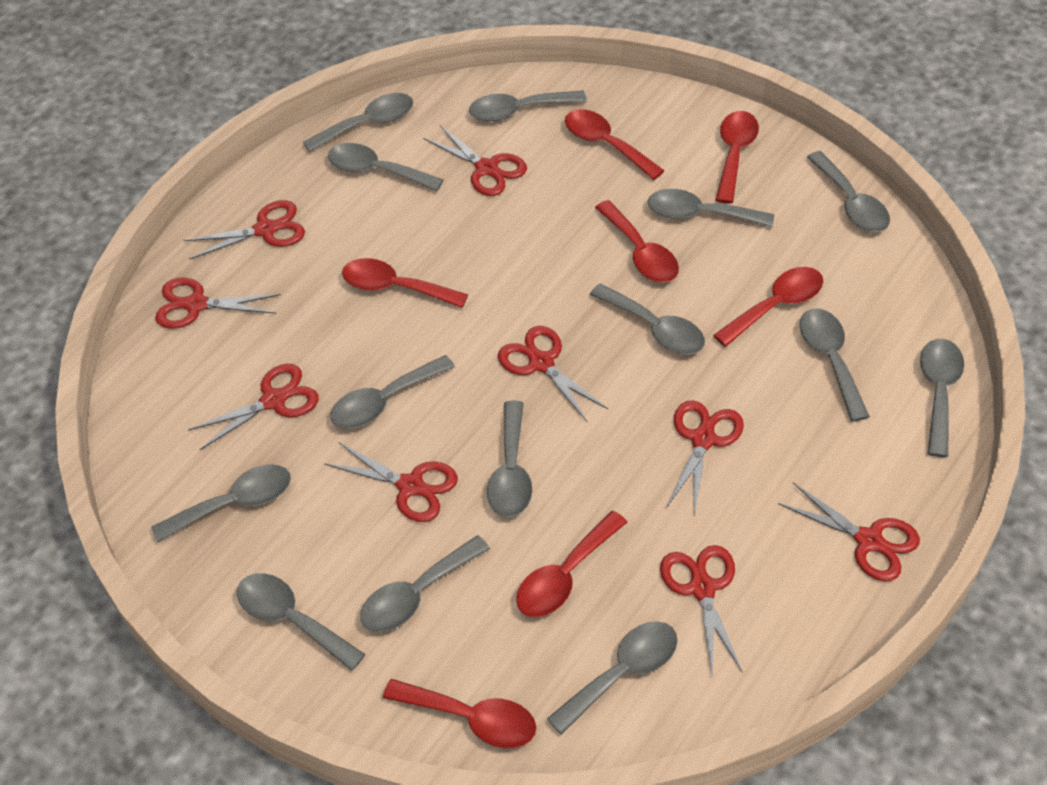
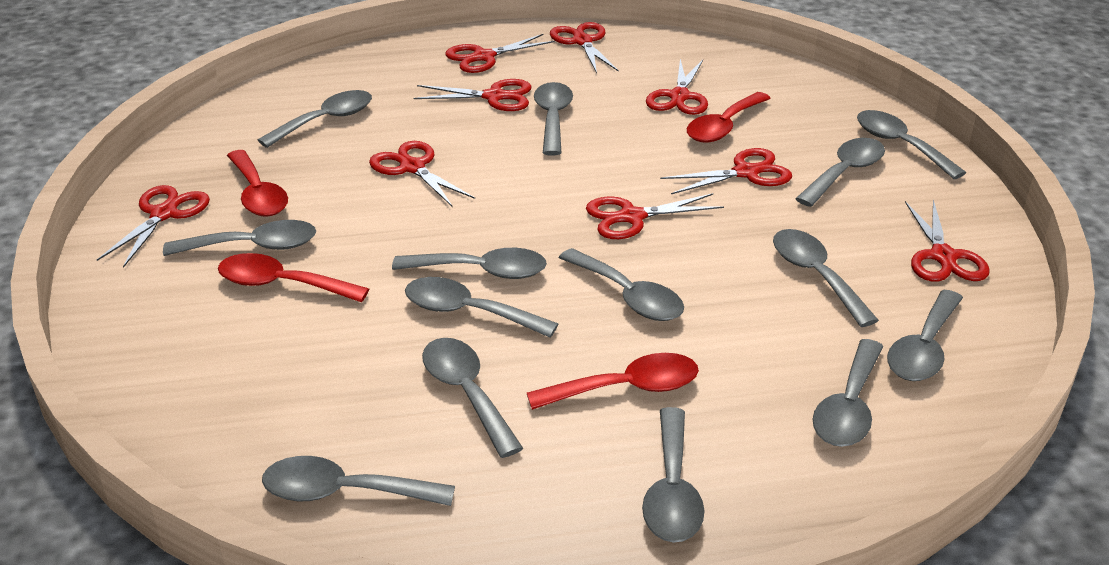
red spoon: [342,258,468,308] [383,679,536,748] [516,511,627,617] [565,109,665,180] [595,200,679,282] [713,267,823,347] [716,111,759,204] = 7 -> [218,253,369,303] [227,150,288,217] [527,353,699,410] [687,92,771,143] = 4

